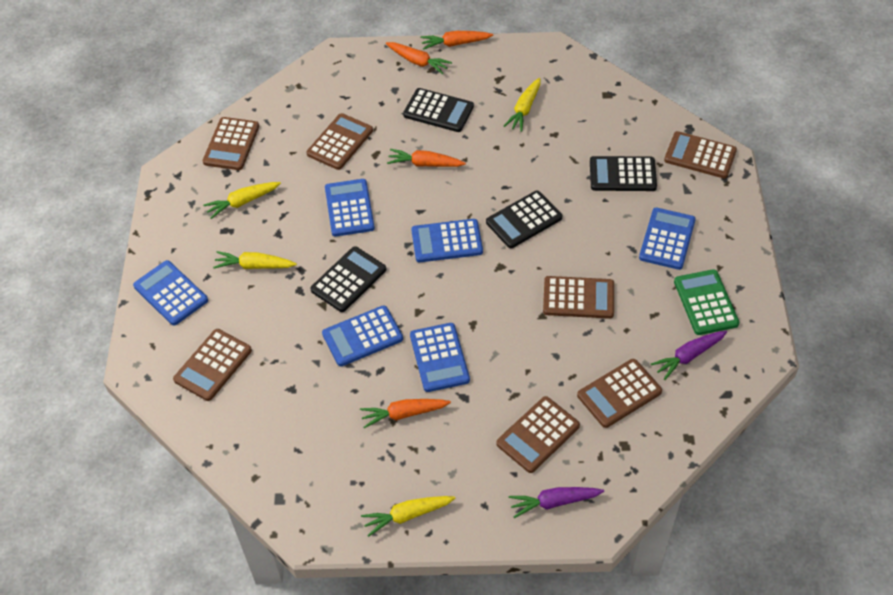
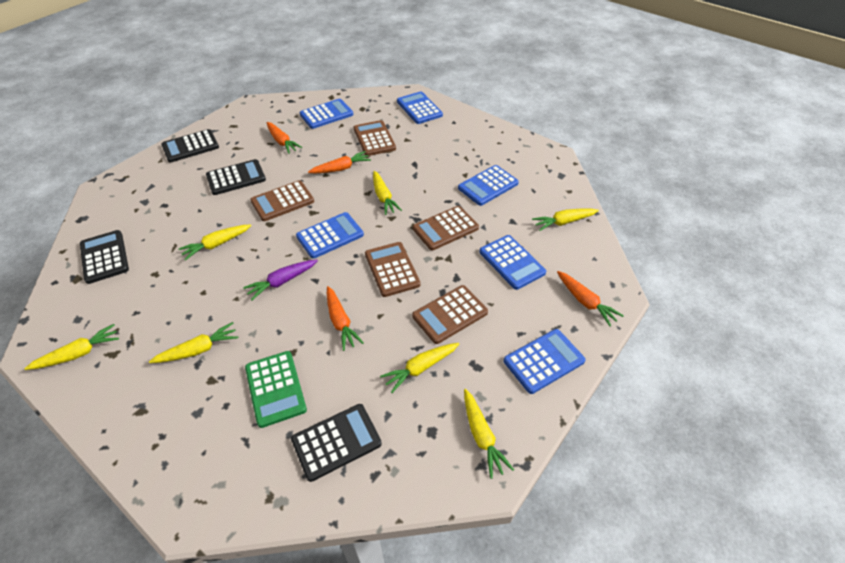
brown calculator: [173,329,252,401] [203,117,259,170] [306,113,373,170] [496,396,580,473] [543,276,614,319] [577,359,662,428] [664,131,737,179] = 7 -> [250,180,314,221] [354,120,396,156] [365,242,421,297] [412,285,488,344] [413,206,479,250] = 5
purple carrot: [509,487,604,518] [651,331,727,380] = 2 -> [243,260,318,300] = 1
yellow carrot: [203,182,281,219] [213,251,297,269] [361,496,456,537] [504,78,540,132] = 4 -> [24,324,119,370] [149,322,238,363] [179,224,252,261] [373,171,402,215] [380,343,459,393] [464,389,514,479] [532,209,599,231] = 7

